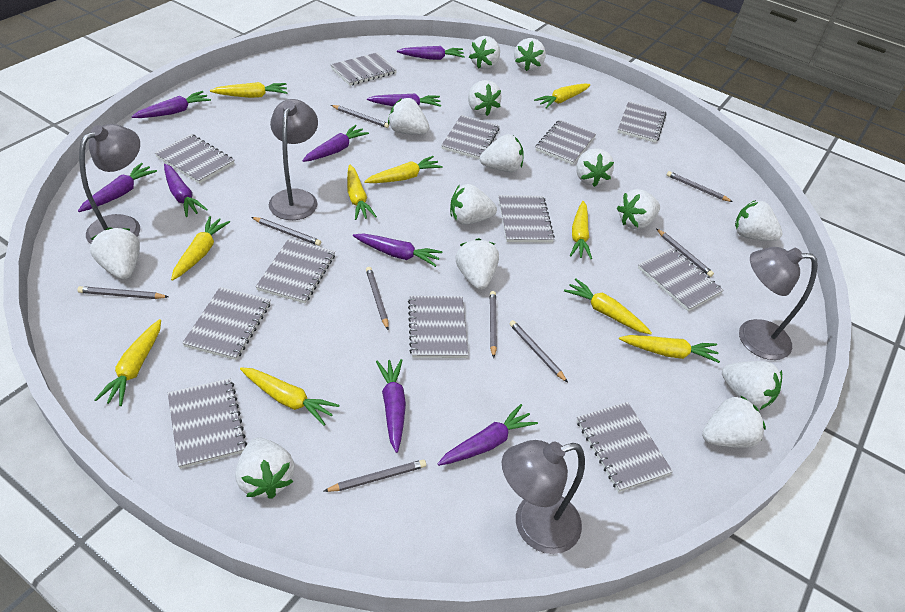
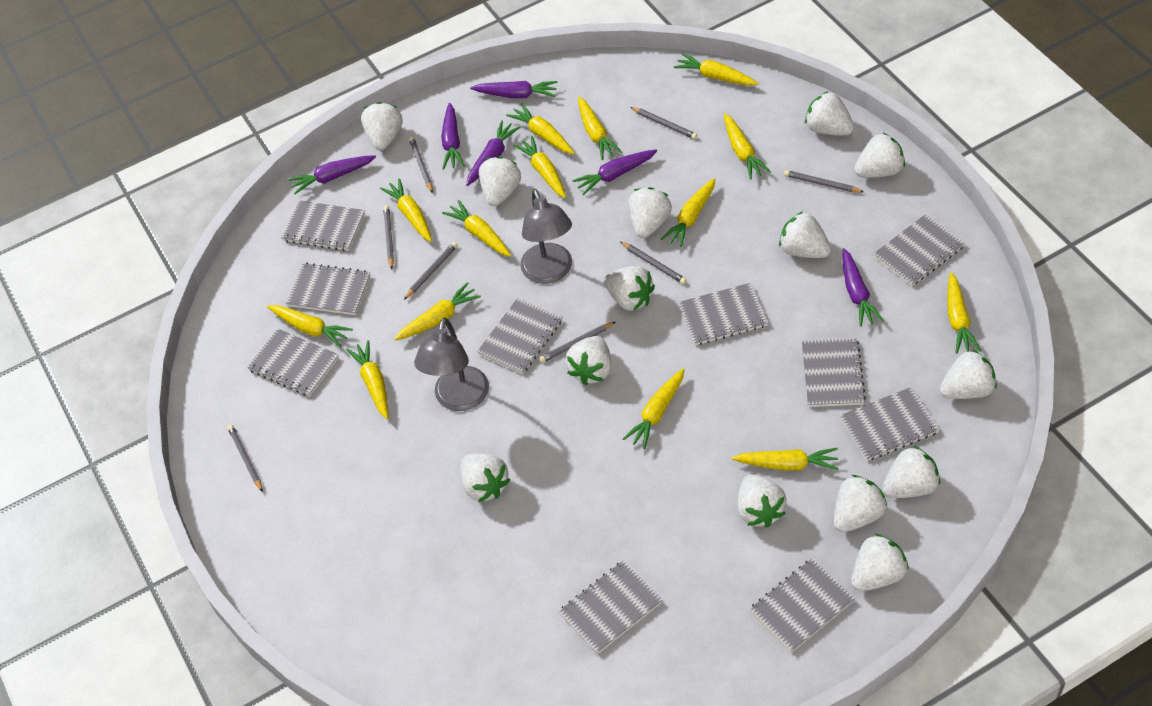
grey lamp: [79,124,140,244] [269,99,318,220] [502,440,585,554] [739,247,818,360] = 4 -> [414,317,489,411] [520,189,572,284] = 2
grey notebook: [155,134,235,184] [168,378,247,469] [182,287,271,360] [256,239,335,303] [330,52,397,86] [408,296,468,358] [441,115,500,159] [498,195,555,243] [535,120,596,165] [576,402,673,492] [618,101,667,143] [638,248,723,311] = 12 -> [247,328,339,397] [281,200,365,251] [285,263,371,315] [477,298,562,374] [558,560,662,654] [678,283,768,345] [749,558,855,653] [801,337,866,407] [840,387,940,461] [873,214,965,286] = 10
grey pencil: [77,286,169,299] [251,217,321,246] [323,460,426,492] [331,105,389,128] [366,267,389,330] [490,291,497,358] [509,320,568,383] [657,229,714,277] [667,171,733,202] = 9 -> [227,425,263,492] [383,206,394,269] [404,242,458,300] [409,137,433,193] [539,322,615,363] [621,242,687,284] [630,107,697,139] [784,170,864,193] = 8
purple carrot: [78,163,157,212] [131,91,211,118] [164,164,208,217] [302,125,369,162] [353,233,443,267] [367,94,441,107] [376,359,406,453] [397,46,465,60] [438,404,538,466] = 9 -> [288,155,376,194] [441,103,465,170] [466,120,521,186] [470,81,558,98] [572,149,657,195] [842,248,884,327] = 6
yellow carrot: [94,319,161,406] [171,216,230,281] [210,82,288,98] [240,367,339,426] [347,164,377,220] [364,156,443,183] [534,83,591,109] [564,278,652,334] [570,201,592,260] [619,335,720,363] = 10 -> [267,305,353,347] [346,340,388,419] [380,178,432,242] [394,282,481,341] [442,200,511,257] [506,103,575,154] [513,136,566,198] [578,97,622,160] [623,368,685,449] [661,178,715,247] [674,53,759,86] [724,114,771,179] [732,448,839,471] [947,272,981,354] = 14

